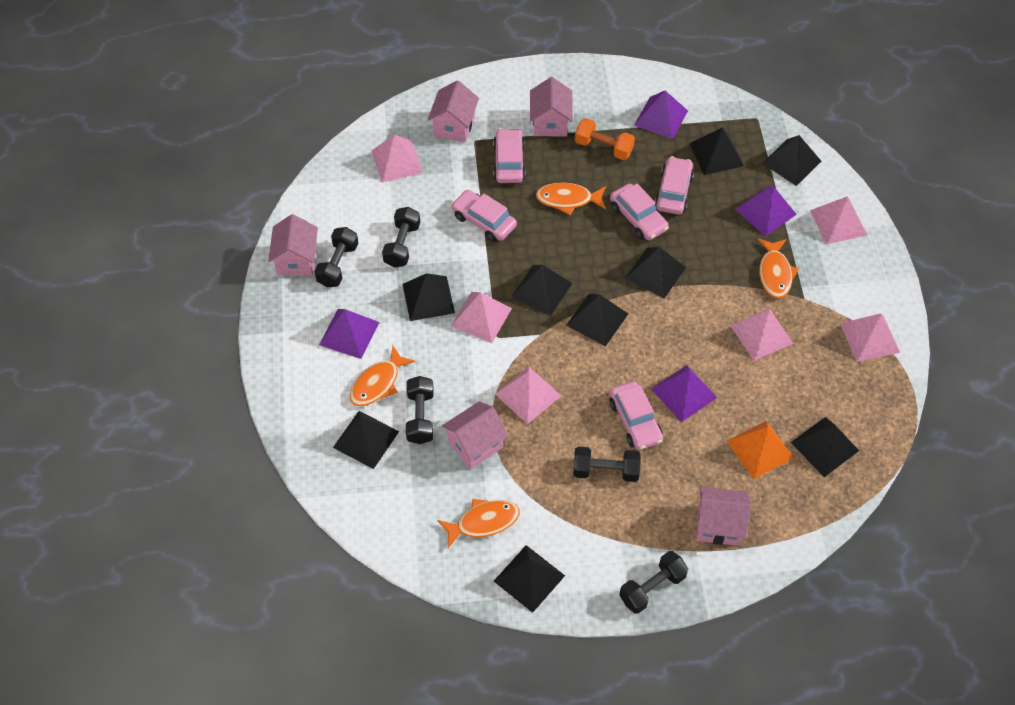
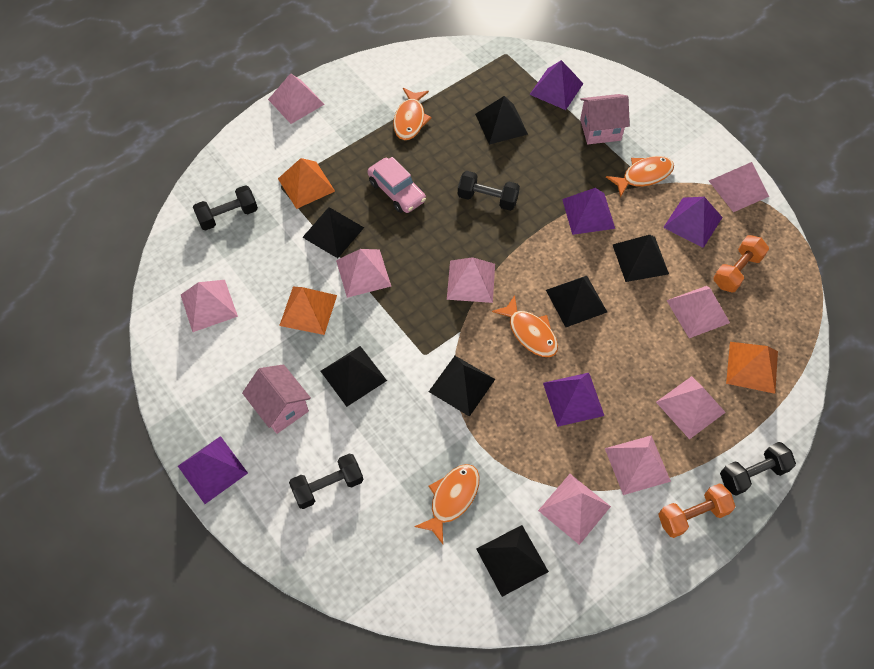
black dumbbell: [314,227,358,287] [382,207,420,268] [406,376,434,444] [573,447,641,482] [619,551,688,614] = 5 -> [193,185,258,230] [289,453,363,509] [458,171,520,211] [720,442,796,496] = 4
black pyramid: [333,411,399,469] [402,273,455,321] [494,545,565,613] [511,265,572,316] [566,293,628,346] [625,247,686,298] [690,128,744,175] [762,135,821,186] [791,417,859,477] = 9 -> [302,207,364,258] [321,346,387,407] [429,356,495,417] [475,96,528,145] [476,525,549,597] [546,276,607,327] [613,235,669,282] = 7
orange dumbbell: [575,118,635,160] = 1 -> [658,484,736,538] [713,235,769,292] = 2
orange pyramid: [727,421,794,479] = 1 -> [278,158,335,209] [279,287,337,335] [726,342,778,394] = 3
pink car: [451,190,517,242] [493,128,525,183] [609,381,663,450] [610,183,669,240] [655,156,694,215] = 5 -> [367,157,426,213] = 1
pink house: [268,214,318,276] [428,80,479,142] [442,401,508,469] [530,77,573,137] [696,487,751,546] = 5 -> [242,364,311,434] [580,94,630,144] = 2
pink pyramid: [372,134,423,183] [451,292,512,343] [495,366,561,424] [730,309,794,360] [810,196,867,244] [840,313,900,362] = 6 -> [181,280,238,332] [268,73,325,124] [336,249,391,298] [447,257,495,303] [538,474,611,545] [605,435,671,495] [656,376,726,439] [666,286,730,338] [709,162,769,212] = 9
purple pyramid: [319,309,380,359] [634,91,688,140] [651,365,717,422] [735,185,797,237] = 4 -> [178,436,248,504] [529,60,584,110] [543,373,604,427] [562,188,615,235] [663,197,723,248] = 5

